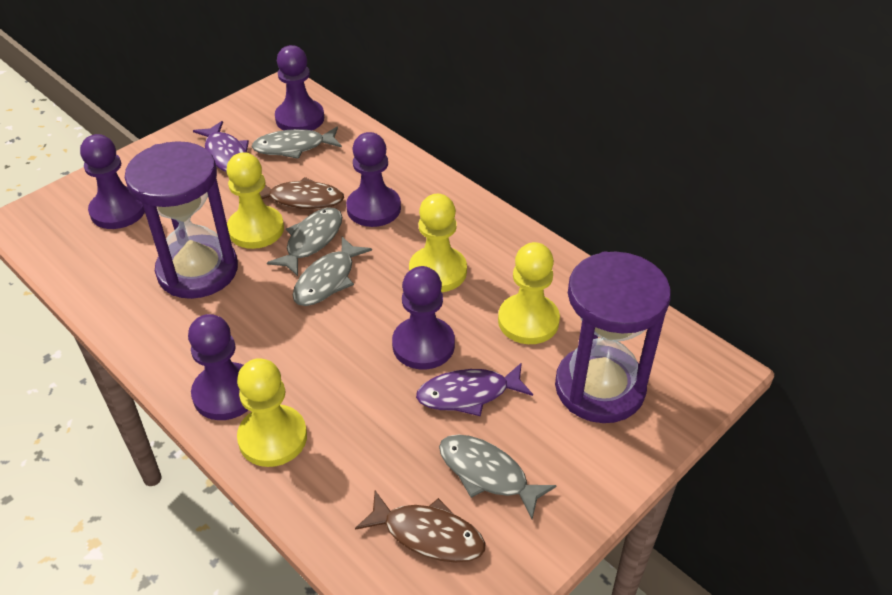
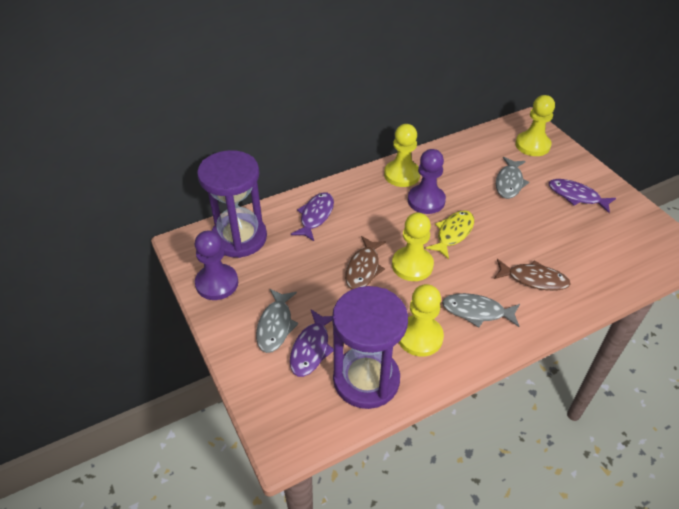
grey fish: [251,127,342,159] [267,207,342,276] [293,237,372,306] [439,435,557,519] = 4 -> [256,289,298,353] [442,293,520,327] [496,157,529,199] = 3
purple fish: [193,121,249,172] [416,362,533,416] = 2 -> [290,310,334,377] [291,192,334,241] [549,179,616,213] = 3
purple pawn: [80,134,145,229] [188,314,248,420] [275,45,324,131] [346,132,401,227] [392,266,455,370] = 5 -> [195,230,238,300] [408,149,446,214] = 2
yellow fish: none = 0 -> [426,210,474,259] = 1

